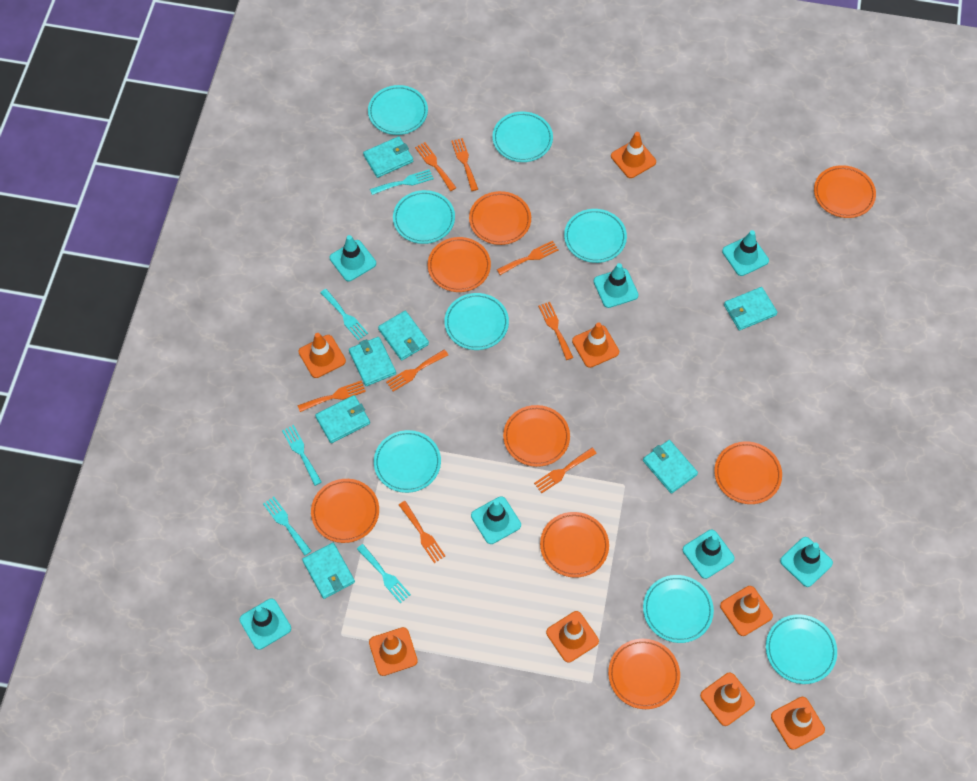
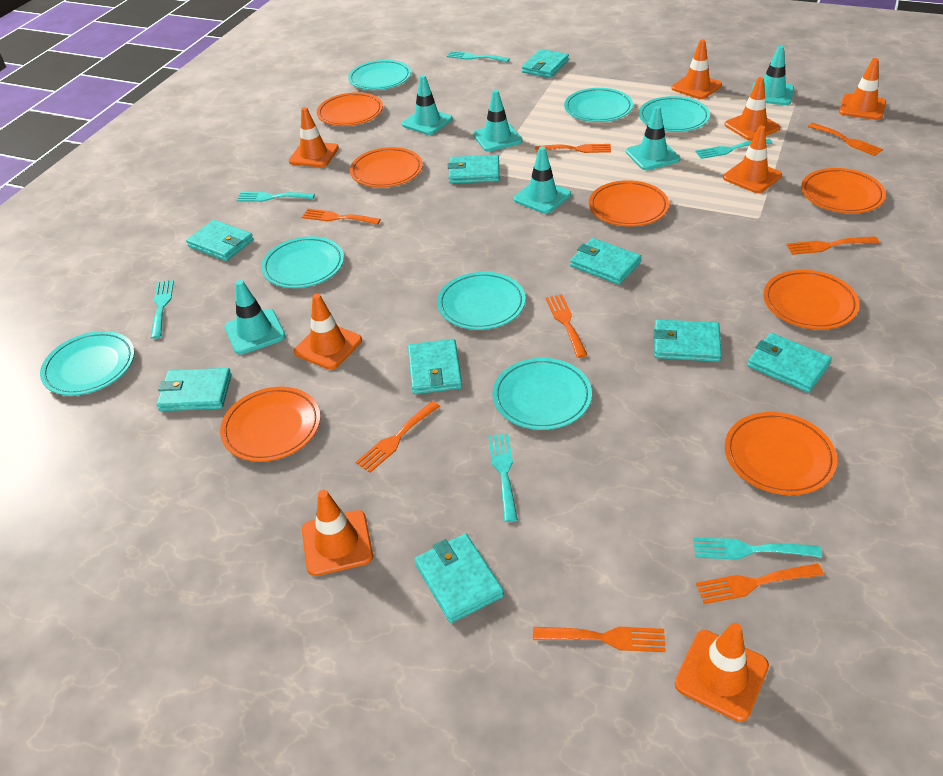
orange plate: [311,479,379,543] [428,237,491,292] [469,191,531,245] [503,405,570,467] [540,512,609,578] [608,639,680,709] [714,441,782,504] [814,165,876,218] = 8 -> [220,387,321,462] [317,92,383,126] [350,147,423,188] [589,180,669,226] [725,412,837,495] [763,270,860,330] [801,168,886,213] = 7
turquoise fork: [263,496,311,555] [282,425,322,486] [320,289,368,340] [357,544,411,603] [370,169,434,195] = 5 -> [151,280,174,339] [237,192,315,202] [447,51,510,62] [488,433,518,522] [693,538,822,560] [695,139,772,159] = 6
turquoise plate: [368,85,428,135] [374,430,441,493] [393,190,455,244] [444,293,509,350] [492,112,553,162] [564,209,627,263] [643,575,714,643] [766,614,837,684] = 8 -> [40,331,135,396] [261,236,344,288] [348,60,411,90] [437,272,526,330] [493,358,592,430] [564,88,633,122] [639,96,710,132] = 7
turquoise traffic cone: [239,599,291,650] [330,235,376,281] [471,496,521,544] [593,263,639,308] [683,530,734,579] [722,230,769,276] [780,537,833,587] = 7 -> [225,280,286,355] [402,75,453,135] [473,90,523,152] [513,146,571,214] [626,106,680,170] [752,46,794,105] = 6
turquoise wallet: [302,543,355,599] [315,395,370,443] [349,337,396,386] [363,136,413,178] [378,311,429,361] [643,440,698,494] [724,287,777,331] = 7 -> [156,368,232,411] [186,220,254,261] [408,339,462,394] [414,534,504,623] [447,155,499,184] [522,49,569,78] [570,238,641,285] [653,319,722,362] [747,333,832,393] = 9

